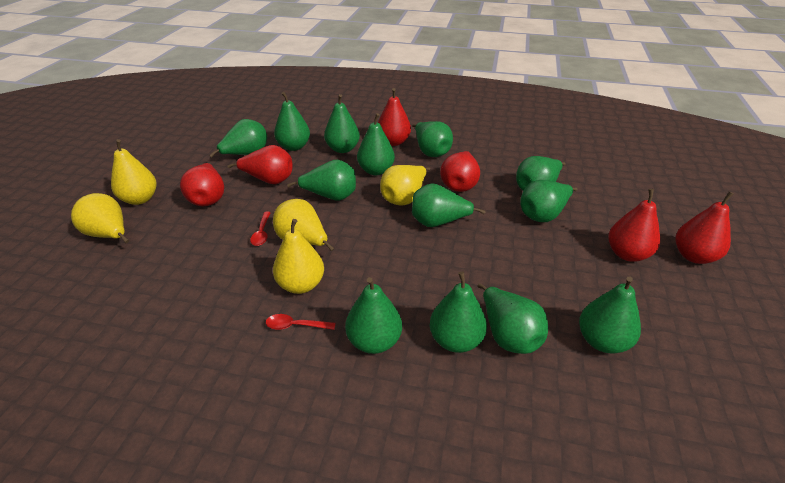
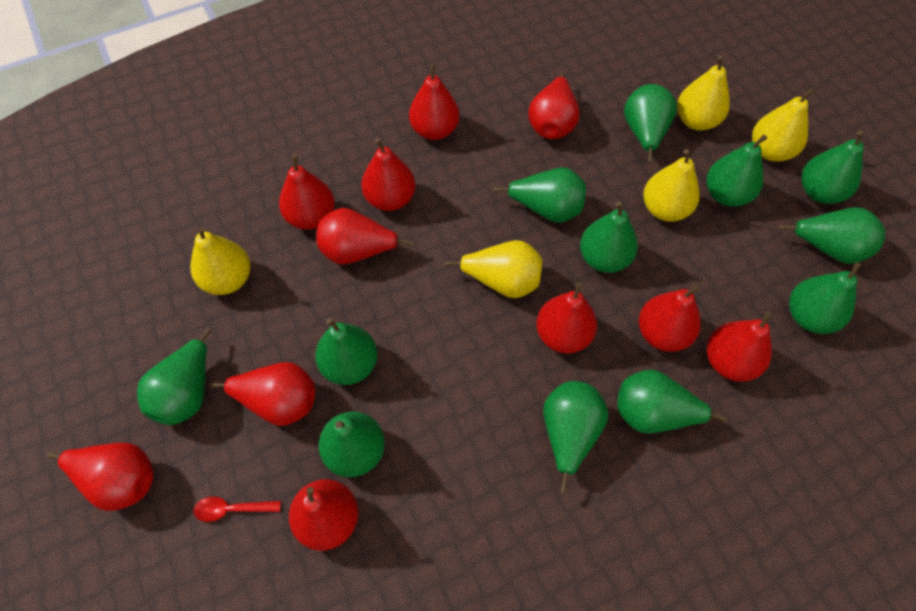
green pear: [209,119,267,158] [274,92,310,151] [287,160,356,200] [324,94,360,153] [345,277,402,354] [357,113,395,175] [412,121,453,157] [412,183,485,227] [430,271,487,353] [477,283,548,354] [516,156,566,191] [520,180,577,222] [579,276,641,353] = 13 -> [137,329,211,425] [315,318,378,385] [319,411,385,477] [493,167,586,223] [543,381,609,493] [580,202,638,273] [617,369,727,434] [624,84,677,163] [707,135,767,207] [779,207,885,264] [789,262,861,334] [802,131,864,204] = 12
red pear: [180,163,224,206] [227,145,292,184] [378,88,411,146] [440,151,480,192] [608,189,660,262] [676,192,733,264] = 6 -> [47,443,153,511] [210,362,315,426] [279,155,335,230] [289,479,359,551] [316,208,413,264] [361,138,416,211] [409,64,460,140] [528,73,579,139] [536,282,597,354] [639,285,701,352] [707,311,772,382] = 11
red spoon: [250,212,271,246] [266,314,336,330] = 2 -> [193,497,281,522] = 1

